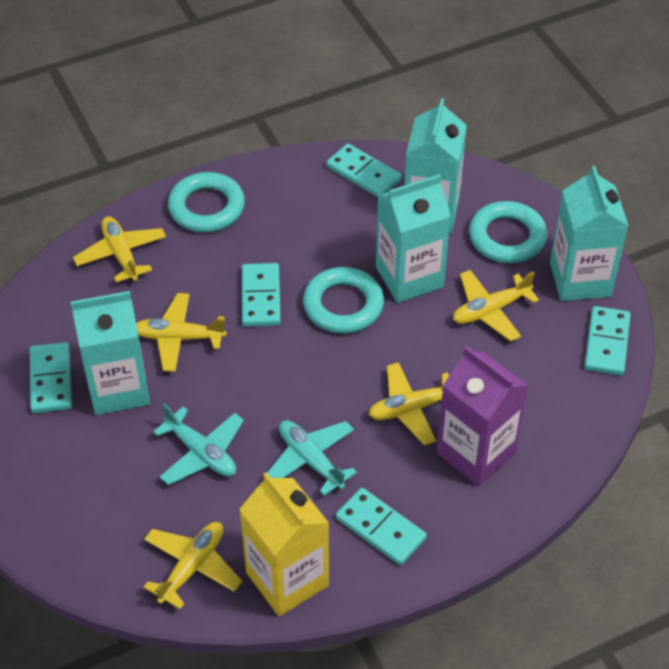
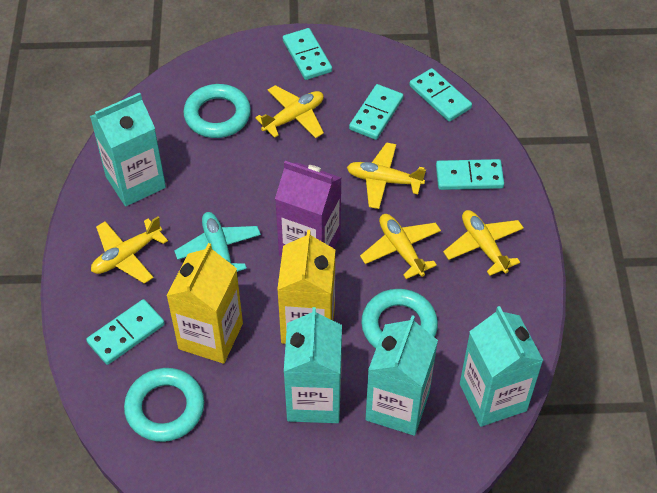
turquoise plane: [153,403,244,485] [267,420,357,496] = 2 -> [174,212,261,272] = 1
yellow carton: [239,472,329,616] = 1 -> [166,243,243,364] [277,230,336,344] = 2

